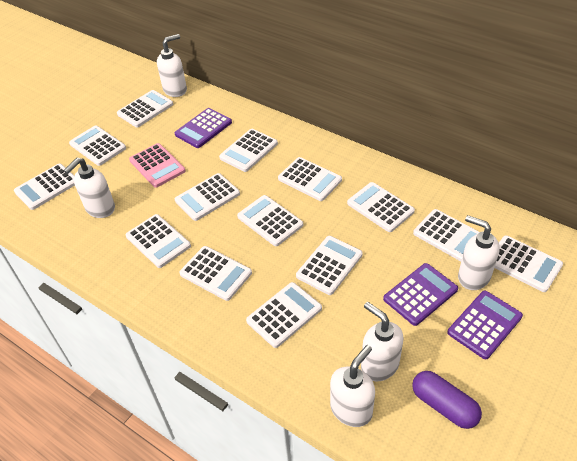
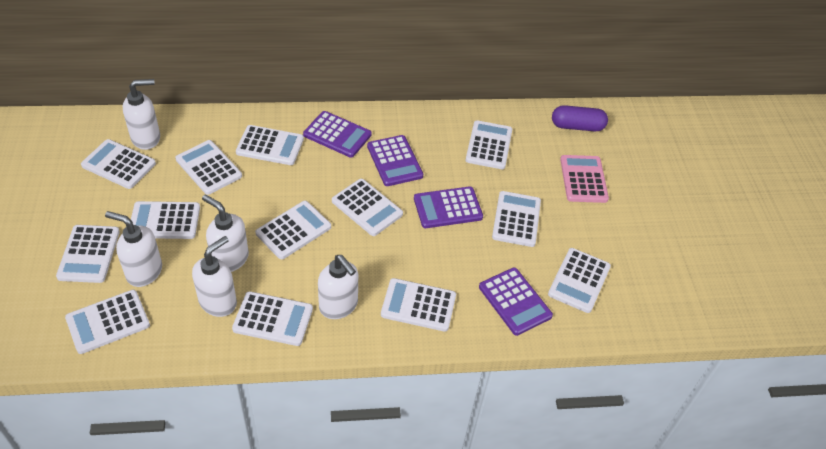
purple calculator: [175,108,232,148] [383,263,458,326] [447,290,523,359] = 3 -> [303,111,372,158] [367,135,423,186] [414,186,483,228] [479,268,553,336] = 4
white calculator: [14,164,75,210] [69,125,126,166] [117,90,173,127] [126,214,191,268] [175,173,240,221] [179,246,252,301] [219,129,278,172] [237,195,303,246] [246,282,322,348] [278,157,342,201] [296,236,363,295] [347,182,415,232] [413,209,480,261] [495,236,563,292] = 14 -> [56,225,120,283] [65,290,150,354] [81,139,156,189] [131,201,200,239] [175,140,242,195] [232,291,313,346] [236,125,304,165] [255,201,331,259] [332,179,403,236] [381,278,456,332] [466,120,512,169] [492,191,541,247] [548,248,611,313] = 13

